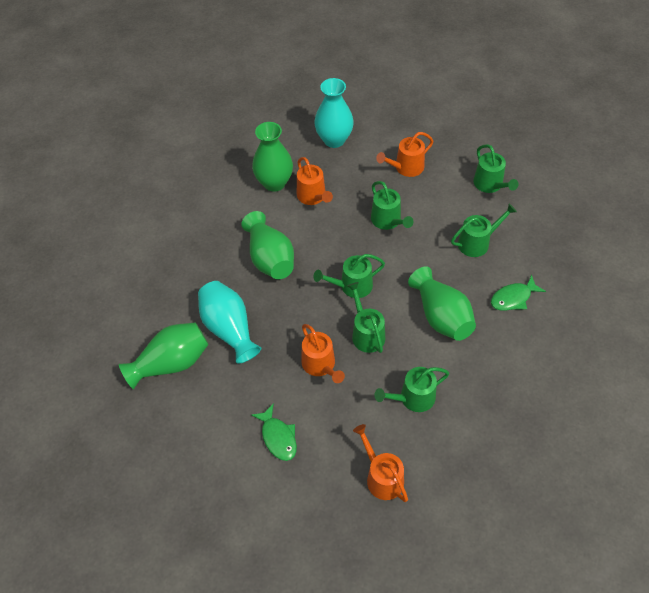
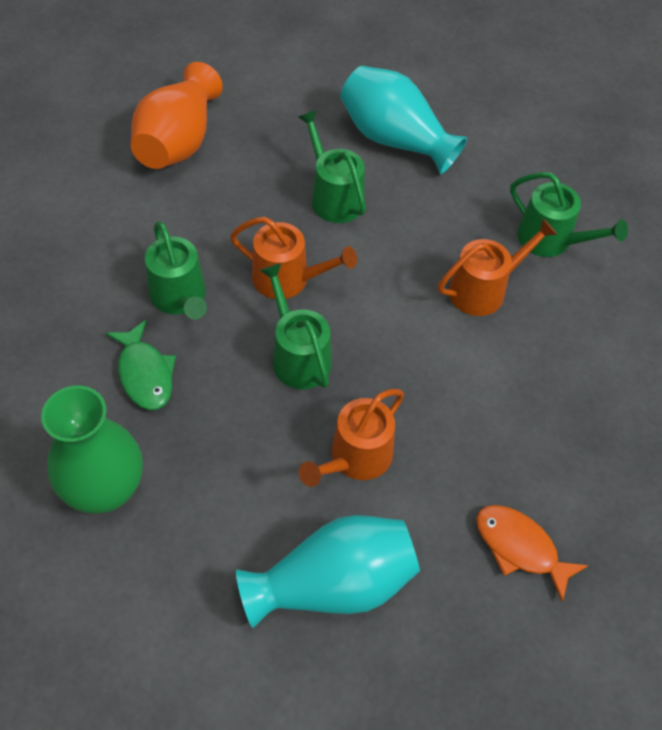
green fish: [251,404,297,461] [491,275,546,311] = 2 -> [106,319,176,410] = 1
green vase: [119,322,208,389] [241,211,294,279] [252,122,293,192] [408,267,476,341] = 4 -> [41,385,143,513] = 1
green watering can: [314,254,385,298] [347,282,385,353] [371,181,414,230] [375,367,449,412] [451,204,517,257] [473,144,519,193] = 6 -> [145,221,207,319] [260,263,332,389] [298,110,366,223] [510,172,628,257] = 4
orange fish: none = 0 -> [476,505,589,602] = 1
orange vase: none = 0 -> [131,62,223,169] = 1
orange watering can: [297,157,333,205] [301,324,345,383] [353,424,408,502] [376,132,433,177] = 4 -> [230,217,357,299] [299,389,404,487] [438,219,557,316] = 3

